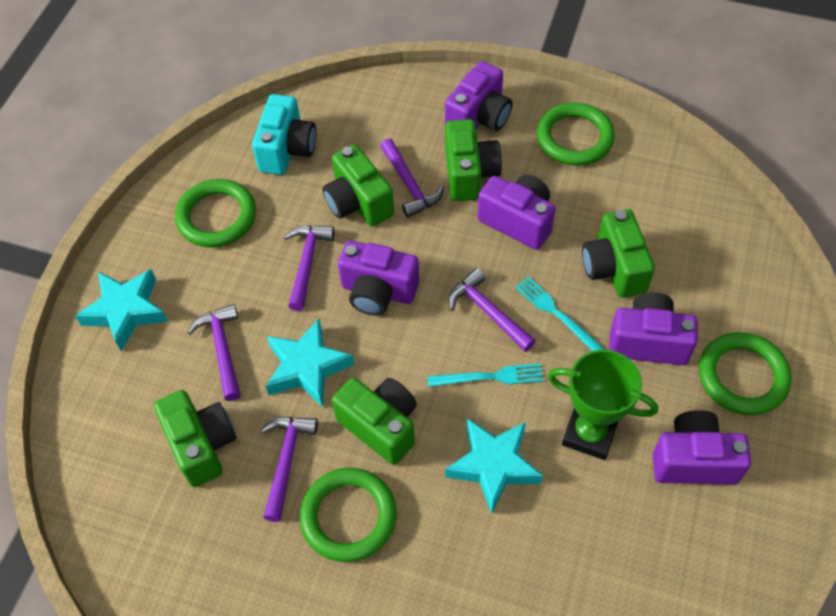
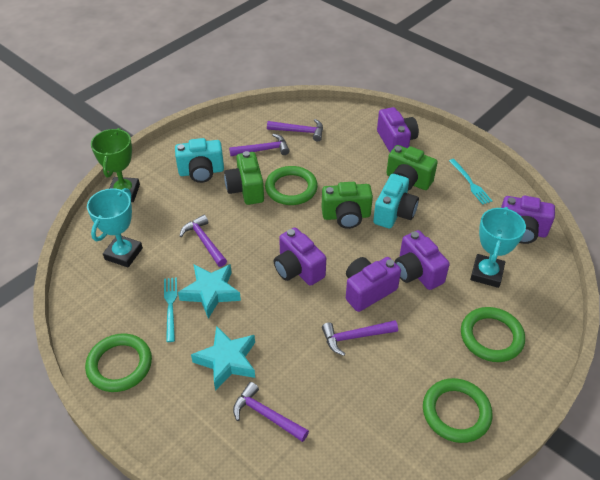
green camera: [154,390,237,487] [322,144,394,227] [332,378,417,465] [445,119,502,201] [582,209,655,298] = 5 -> [224,151,264,205] [322,182,373,229] [386,145,438,191] = 3
turquoise camera: [252,94,317,175] = 1 -> [175,138,224,183] [373,174,419,229] = 2
turquoise star: [75,269,168,351] [266,319,354,408] [445,418,543,514] = 3 -> [178,264,241,319] [191,326,255,391] = 2
turquoise trophy: none = 0 -> [87,188,143,267] [470,207,526,288] = 2

